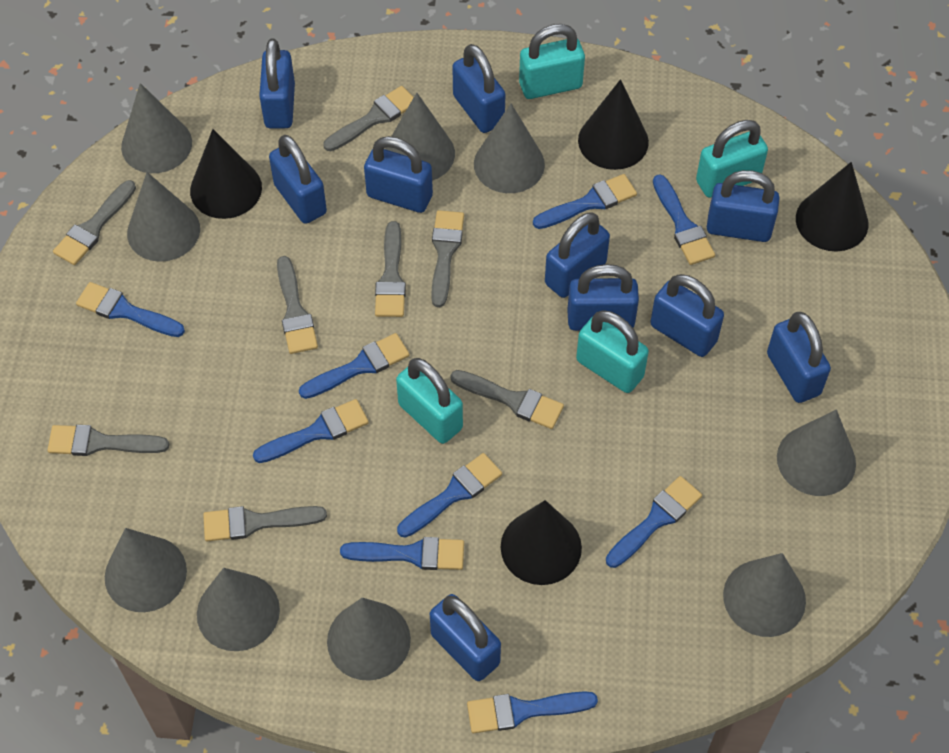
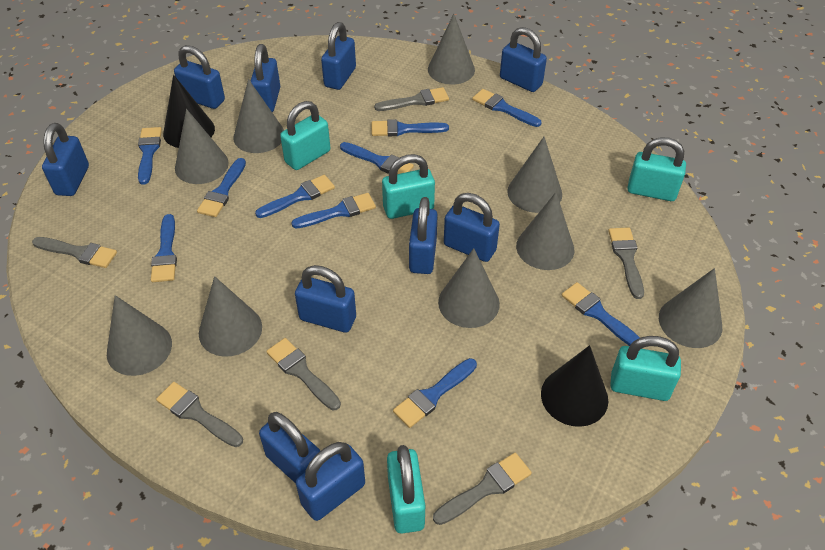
black cone: [190,129,262,219] [501,500,582,585] [578,79,649,170] [796,162,869,252] = 4 -> [163,75,215,148] [541,345,608,427] = 2
blue brush: [76,282,185,337] [253,399,369,463] [299,333,410,399] [340,537,464,570] [397,453,502,538] [467,691,598,733] [533,174,637,229] [606,476,702,568] [653,174,715,265] = 9 -> [138,127,162,185] [151,214,177,282] [197,158,246,217] [255,175,335,218] [291,193,376,228] [340,142,414,174] [371,119,449,136] [393,358,477,428] [472,89,542,127] [562,282,640,346] = 10
grey brush: [47,425,169,456] [53,180,136,265] [203,506,327,542] [277,256,318,354] [323,86,414,151] [375,221,406,317] [431,210,464,307] [450,370,564,429] = 8 -> [32,237,117,268] [156,382,243,447] [266,338,341,410] [374,87,449,111] [433,453,532,525] [608,228,644,299] = 6
turquoise padlock: [396,358,463,444] [519,24,585,99] [576,310,649,393] [696,120,768,198] = 4 -> [280,101,330,170] [382,154,435,219] [387,445,425,533] [610,336,681,401] [628,137,686,201] = 5

